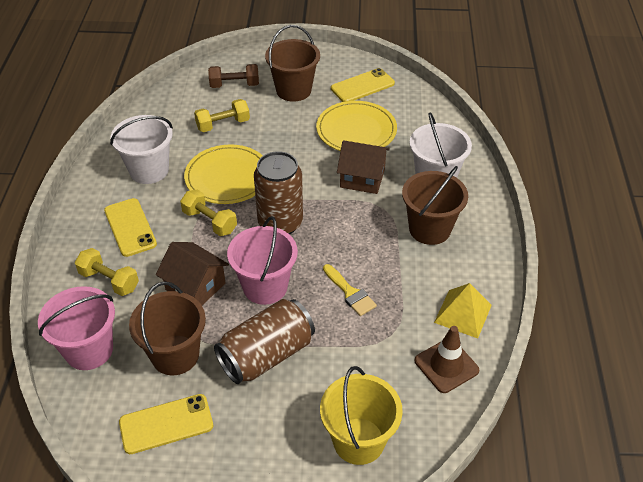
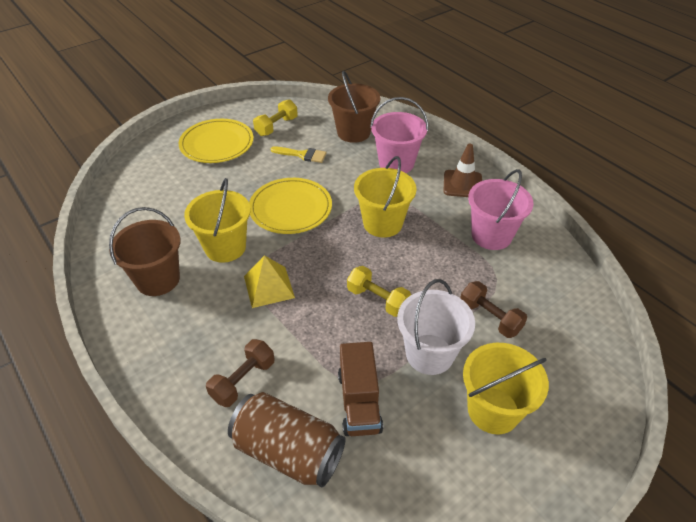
brown bucket: [129,282,206,375] [265,25,320,102] [402,166,468,245] = 3 -> [109,207,181,296] [328,71,380,143] = 2
brown can: [214,299,315,384] [254,151,303,234] = 2 -> [228,392,346,488] = 1
brown dumbbell: [208,64,259,88] = 1 -> [206,339,275,407] [460,281,527,338] = 2
brown house: [156,242,229,305] [337,140,390,194] = 2 -> none = 0
brown truck: none = 0 -> [338,342,383,436] = 1
white bucket: [110,115,173,184] [410,112,472,178] = 2 -> [397,279,475,375] = 1
yellow bucket: [320,366,403,465] = 1 -> [184,178,251,263] [354,156,417,238] [463,343,549,434] = 3
yellow dumbbell: [75,248,139,296] [180,190,237,236] [194,99,250,132] = 3 -> [253,99,298,136] [347,266,411,317] = 2
yellow phone: [104,198,157,257] [119,394,213,454] [331,68,395,102] = 3 -> none = 0

